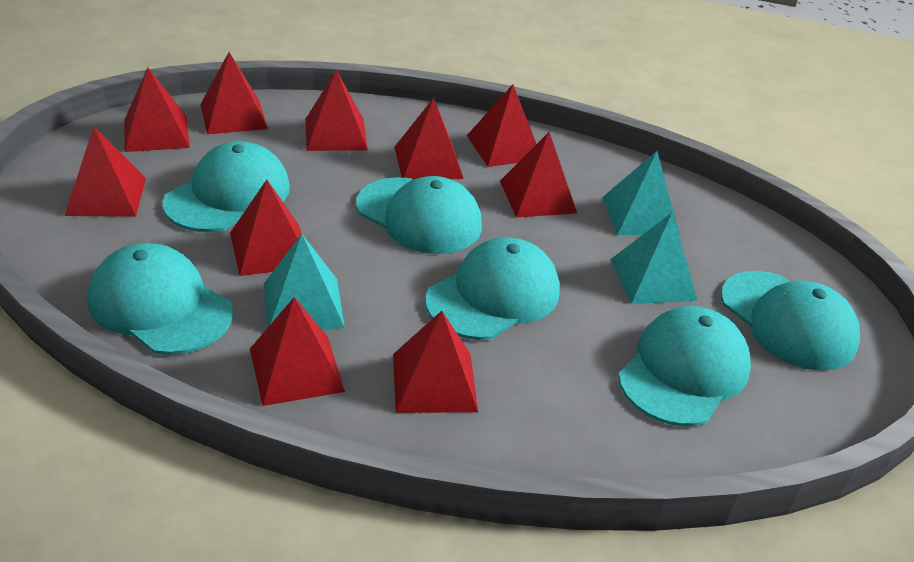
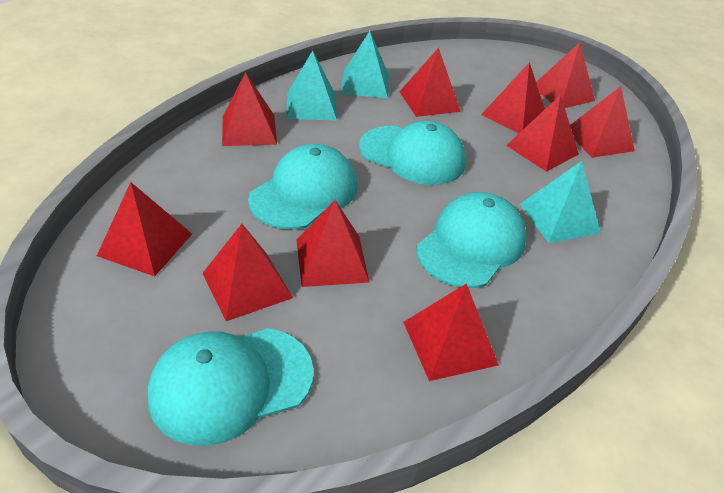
turquoise cap: [88,243,233,355] [162,141,290,232] [356,176,482,254] [425,237,560,340] [618,306,751,426] [721,271,860,371] = 6 -> [147,328,313,446] [248,144,357,230] [359,121,466,185] [416,192,527,288] = 4

